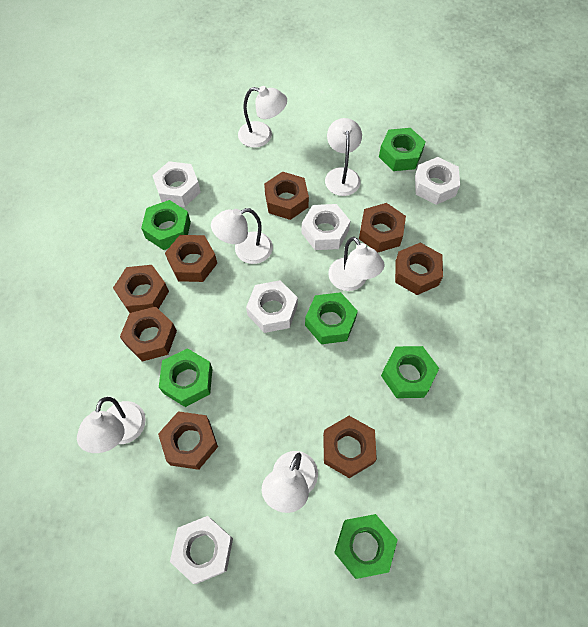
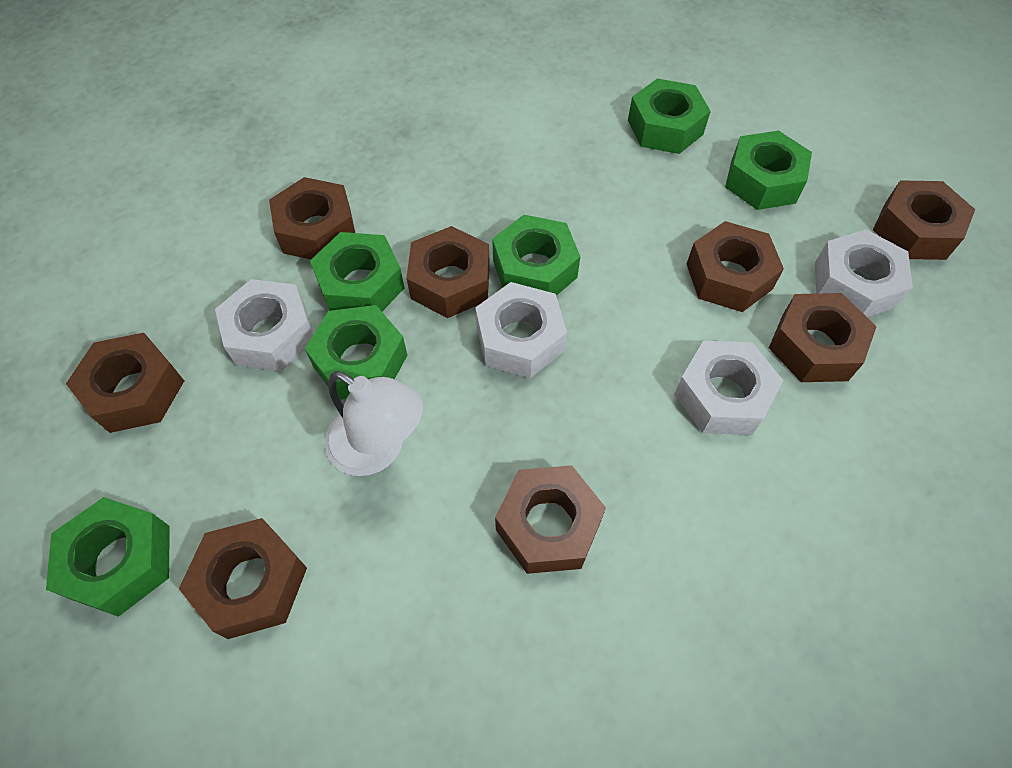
white lamp: [77,397,146,453] [211,208,273,264] [238,86,287,148] [262,451,318,513] [325,118,362,196] [328,237,384,291] = 6 -> [325,371,423,476] = 1
white nut: [153,161,201,207] [170,516,233,584] [246,280,298,333] [301,204,350,250] [415,157,460,205] = 5 -> [215,279,314,371] [475,282,567,378] [674,341,783,435] [815,229,913,317] = 4

